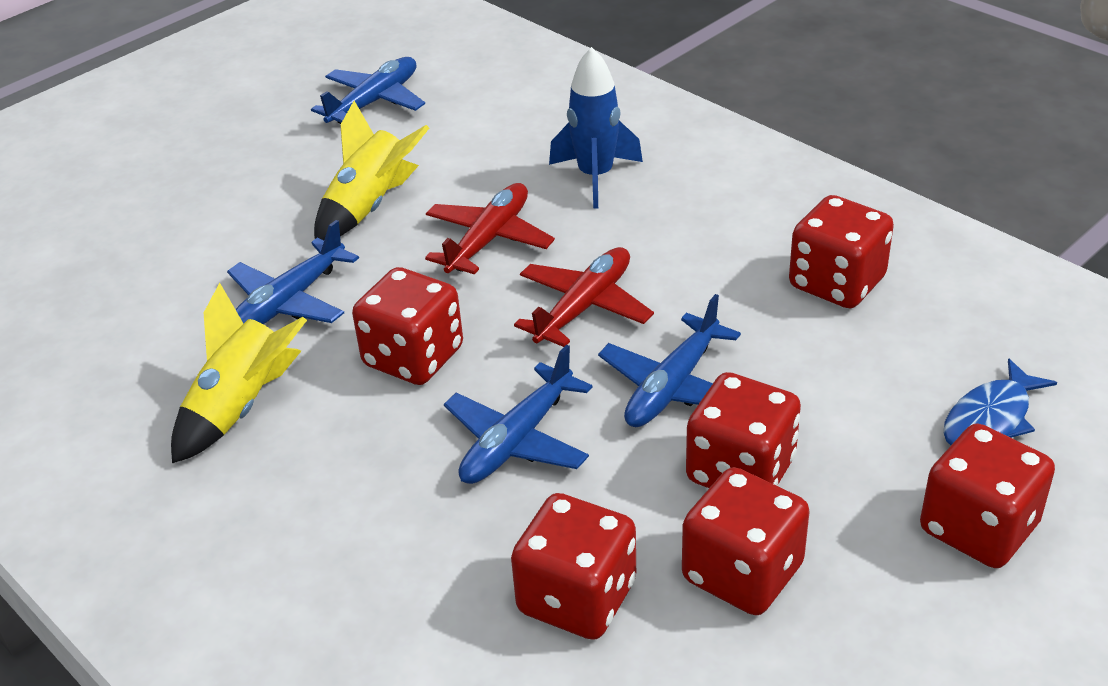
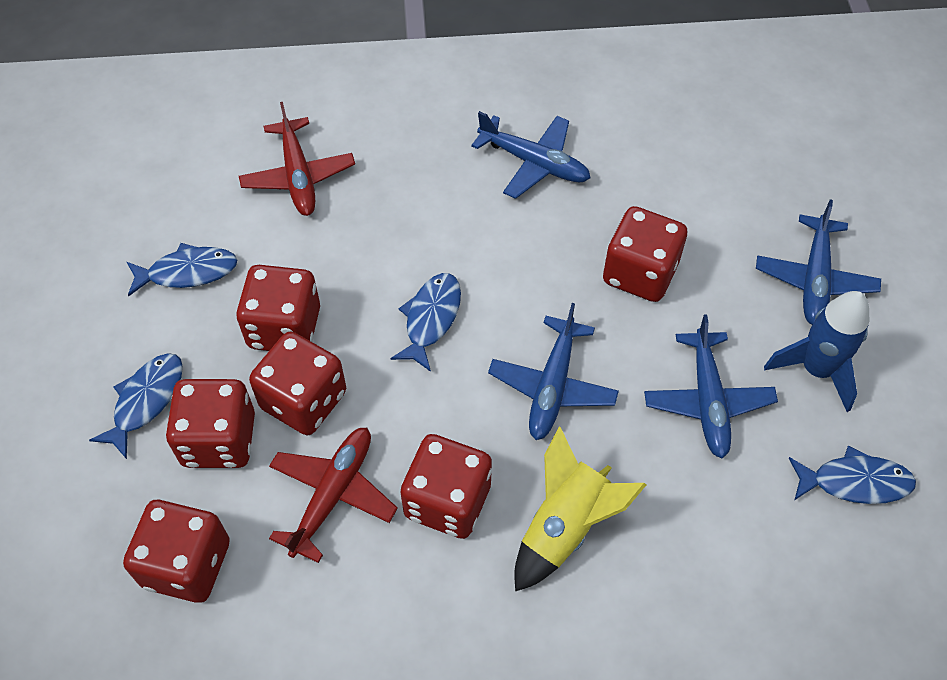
blue fish: [943,358,1057,445] = 1 -> [89,353,183,459] [127,243,237,296] [390,273,461,372] [789,446,916,504] = 4
yellow rocket: [171,283,307,463] [314,101,429,240] = 2 -> [514,427,646,591] = 1

